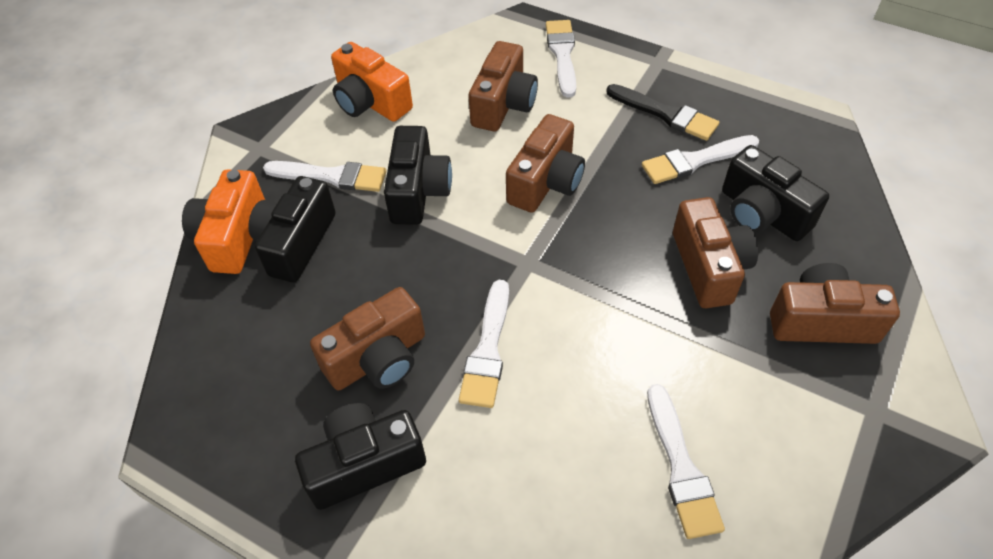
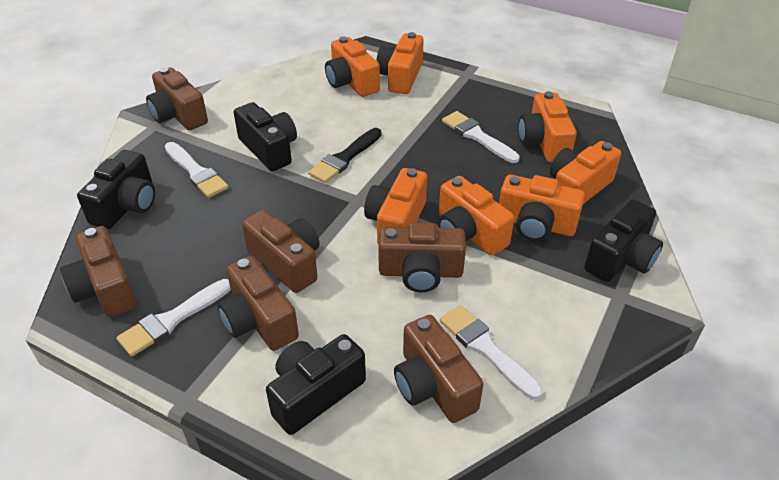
brown camera: [310,287,425,390] [468,41,538,131] [506,114,585,213] [673,197,758,308] [770,263,900,344] = 5 -> [60,226,137,317] [146,67,208,130] [217,256,299,351] [242,210,319,293] [378,223,466,292] [394,315,483,423] = 6
orange camera: [182,169,265,274] [331,42,413,122] = 2 -> [325,36,380,97] [364,168,427,244] [376,32,424,94] [438,176,514,256] [499,175,585,241] [518,91,577,162] [550,141,621,204] = 7
white brush: [263,161,386,192] [459,280,509,408] [546,20,576,97] [642,135,759,184] [647,384,725,539] = 5 -> [116,279,231,357] [165,142,229,198] [440,305,543,400] [442,111,520,163] = 4

